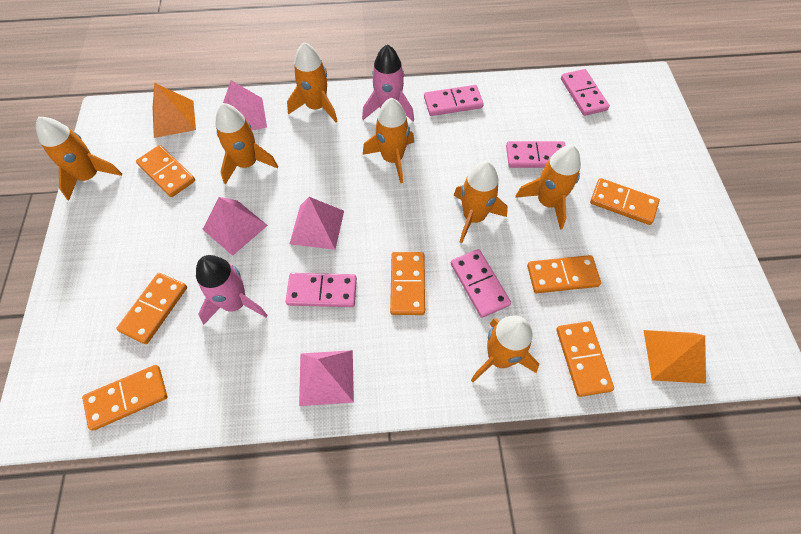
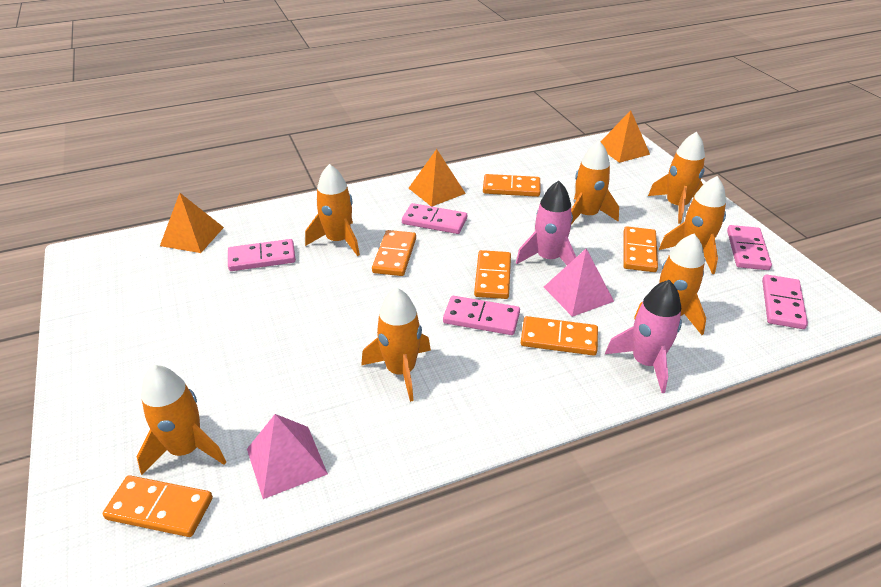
orange domino: [82,365,167,431] [116,273,187,344] [136,145,195,197] [390,252,425,315] [527,255,601,293] [556,321,614,397] [590,178,660,225] = 7 -> [103,475,213,537] [372,230,416,276] [474,250,511,299] [483,174,540,197] [521,316,598,356] [623,227,658,272] = 6
orange pyramid: [153,83,196,138] [644,330,706,384] = 2 -> [160,193,224,253] [409,149,466,206] [601,110,650,163] = 3
pink pyramid: [202,197,268,256] [223,80,267,130] [290,197,344,250] [299,350,354,406] = 4 -> [247,414,328,499] [544,248,614,317] = 2

